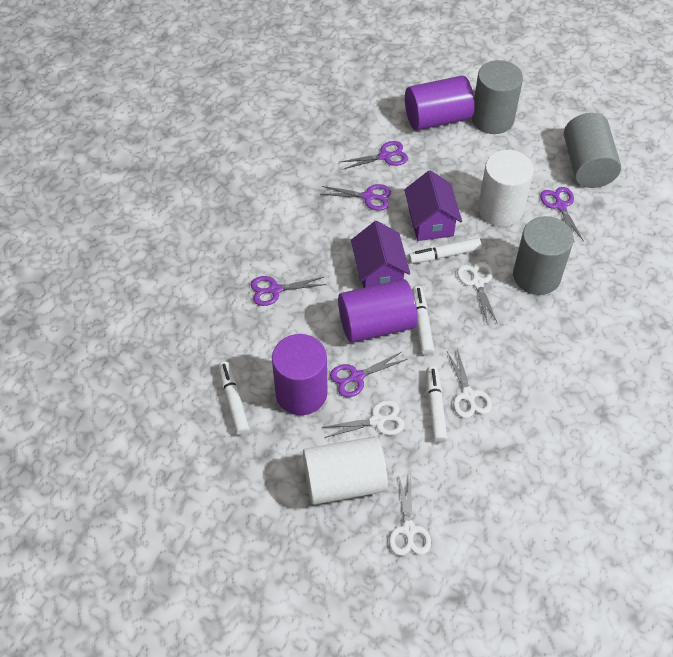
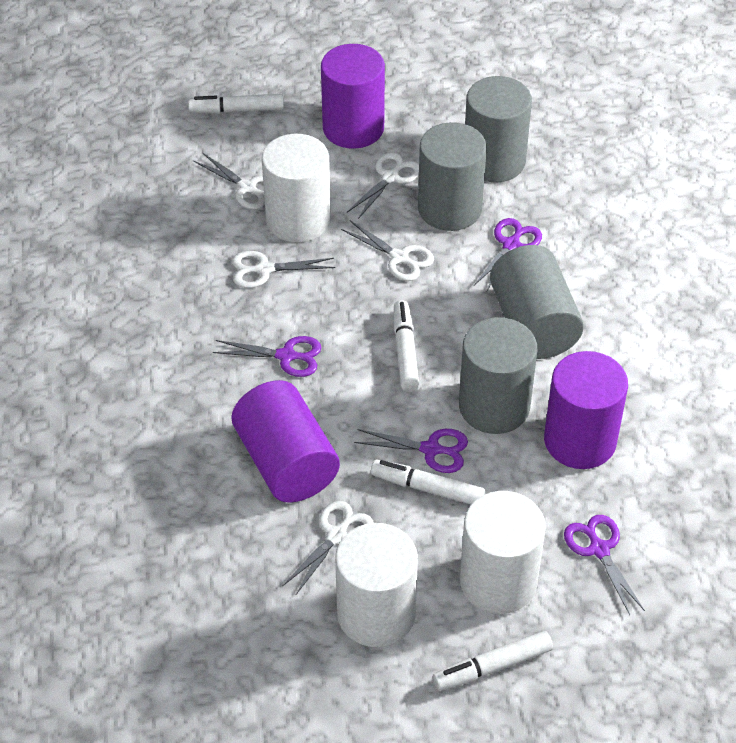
grey cylinder: [472,60,523,134] [513,216,574,295] [564,113,621,188] = 3 -> [418,122,487,231] [459,317,537,434] [465,76,532,182] [490,245,584,359] = 4
purple house: [351,221,410,288] [404,170,462,241] = 2 -> none = 0
purple scissors: [251,276,326,306] [321,184,391,211] [330,352,407,397] [341,141,408,170] [540,187,584,243] = 5 -> [213,336,322,377] [354,429,468,473] [474,218,542,291] [564,515,645,615] = 4
white cylinder: [303,436,388,505] [478,150,534,227] = 2 -> [262,134,331,242] [335,523,418,647] [460,491,546,614] = 3
white scissors: [322,400,405,438] [389,475,431,556] [447,349,492,418] [457,262,497,322] = 4 -> [194,153,265,210] [232,251,335,288] [282,501,374,594] [341,221,434,281] [347,153,419,219] = 5

